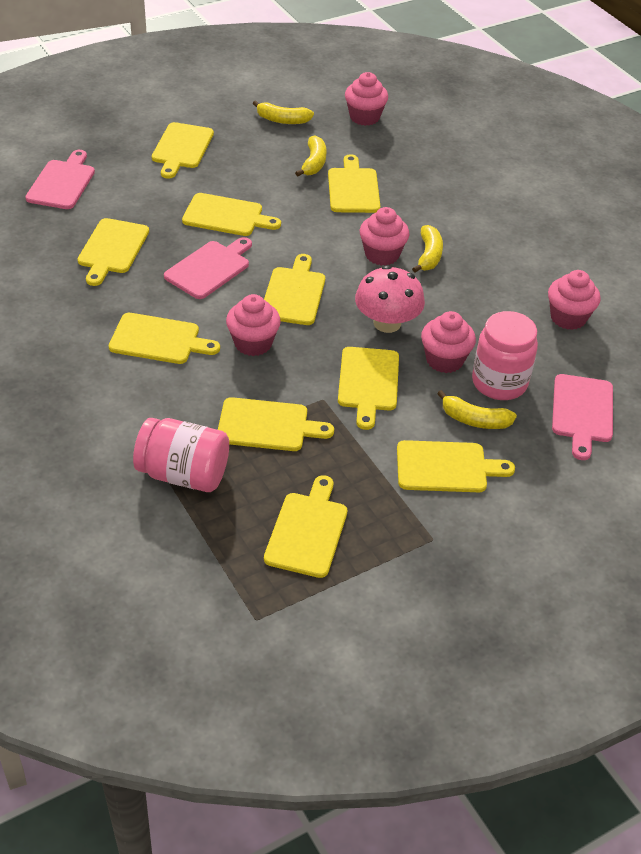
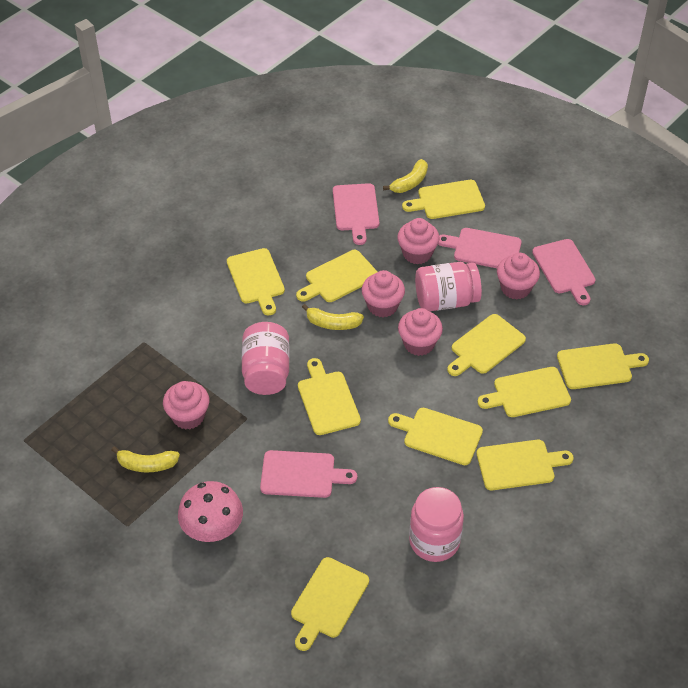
pink cutting board: [25,150,95,209] [164,237,252,299] [552,374,613,460] = 3 -> [260,450,357,498] [333,183,379,245] [438,228,522,268] [532,239,596,305] = 4
pink jar: [133,418,229,492] [472,311,538,400] = 2 -> [242,322,289,395] [409,487,464,562] [415,262,482,311] = 3
yellow banana: [252,100,314,124] [295,135,327,176] [412,225,443,273] [437,390,517,429] = 4 -> [112,446,180,473] [302,304,364,330] [383,159,428,193] = 3

